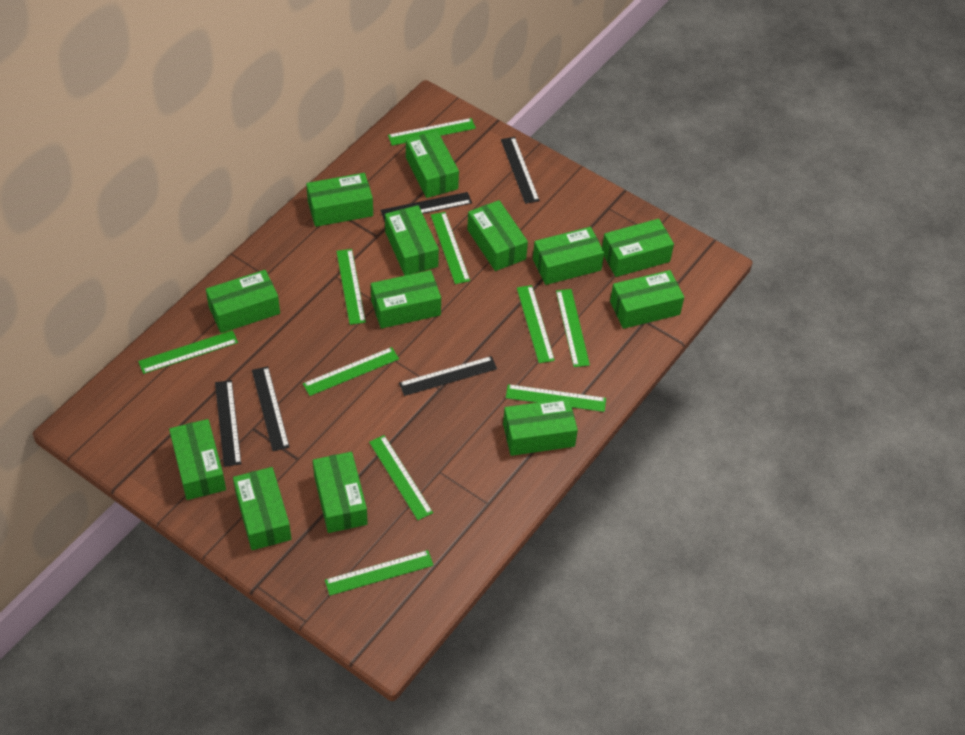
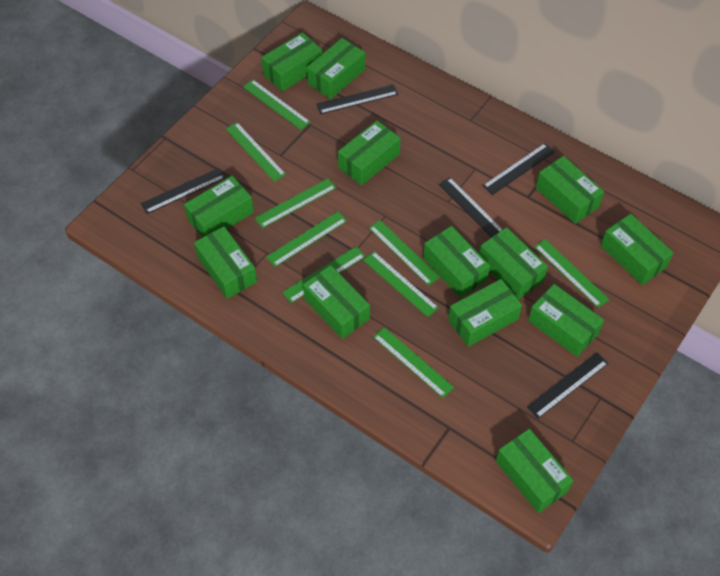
green ruler: [138,330,238,374] [303,347,399,396] [325,550,434,596] [336,249,366,325] [369,435,433,520] [388,118,476,146] [431,212,470,284] [506,384,606,412] [517,285,555,363] [556,289,590,367] = 10 -> [226,122,286,182] [243,80,311,130] [255,178,336,228] [266,212,347,267] [282,246,366,303] [363,251,439,317] [369,220,440,286] [373,327,454,398] [534,239,609,308] = 9

